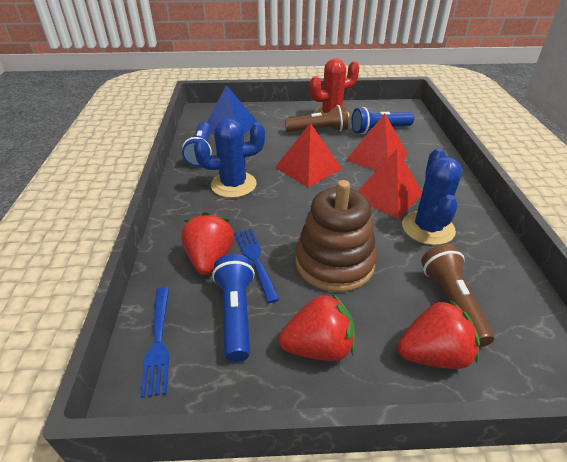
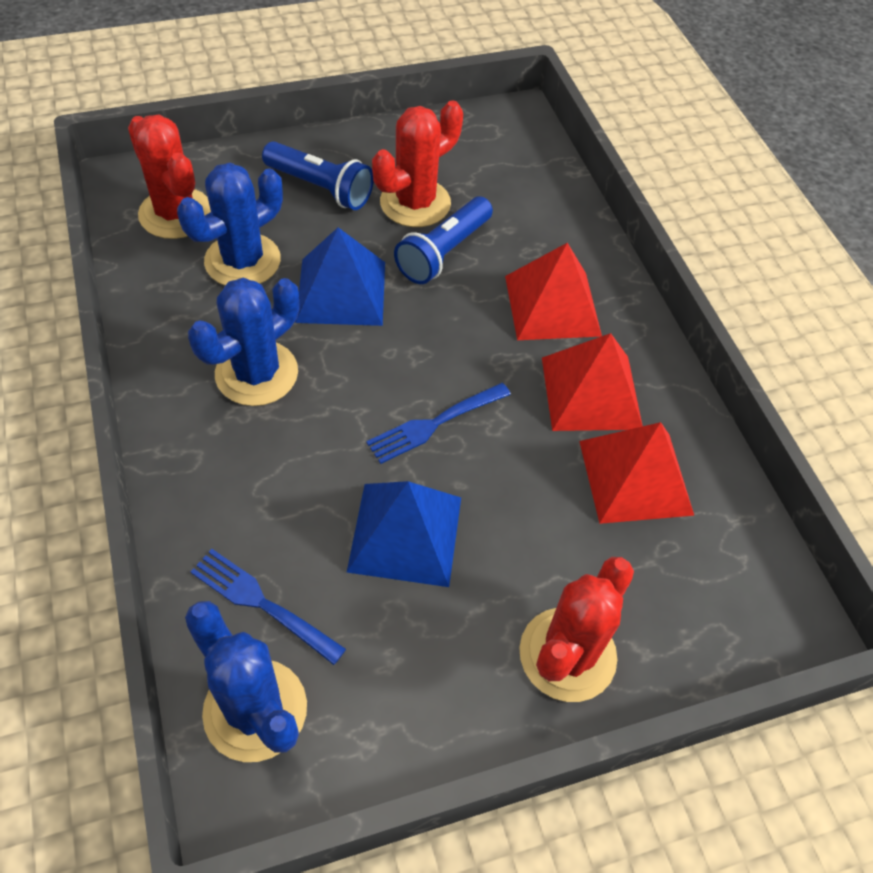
blue cactus: [194,118,265,198] [402,148,462,245] = 2 -> [177,163,283,285] [185,601,307,762] [188,278,300,406] = 3
blue flashlight: [182,122,212,167] [212,254,255,362] [351,107,414,134] = 3 -> [262,141,374,210] [394,197,493,284] = 2
blue pyramid: [207,85,257,134] = 1 -> [295,227,385,326] [347,481,461,587] = 2
brown flashlight: [285,105,349,132] [421,244,494,348] = 2 -> none = 0
brown stacking toy: [295,180,377,292] = 1 -> none = 0
red cactus: [309,59,359,118] = 1 -> [128,115,211,239] [372,100,463,227] [519,557,634,702] = 3
red strawberry: [181,212,234,275] [279,293,355,361] [397,300,480,369] = 3 -> none = 0

